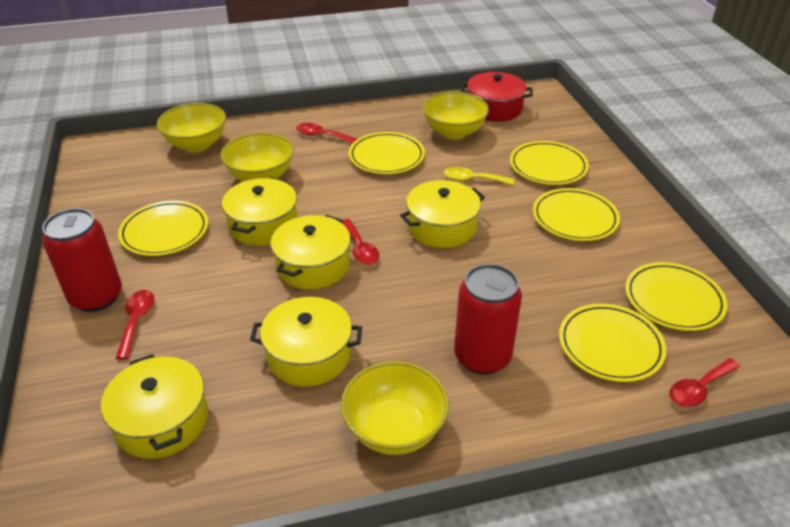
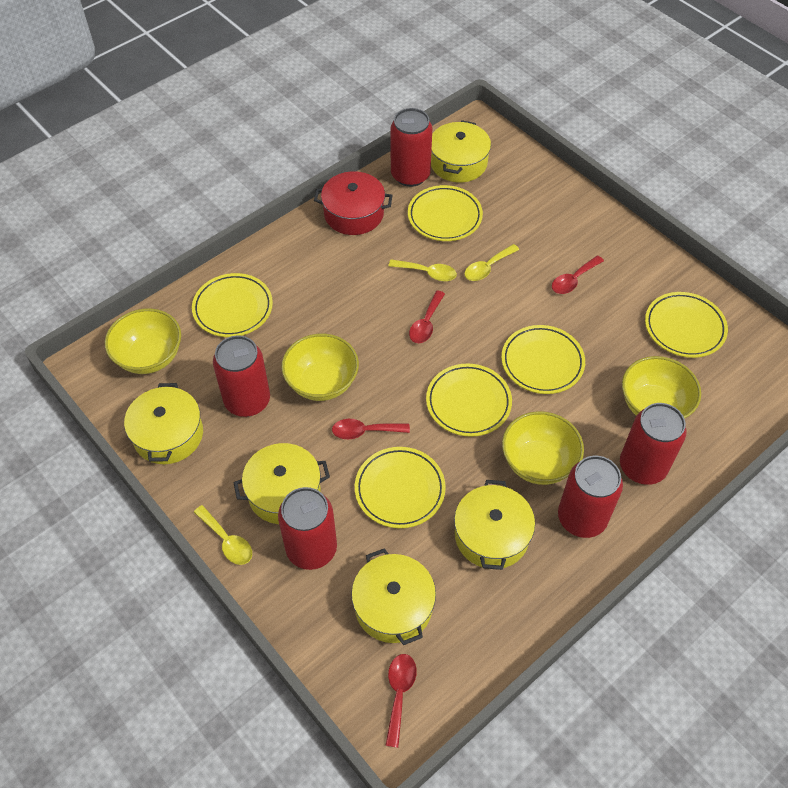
red can: [42,208,122,312] [454,264,522,375] = 2 -> [213,336,270,417] [278,487,337,570] [391,108,432,187] [558,456,623,538] [620,403,687,485] = 5
yellow spoon: [444,167,514,185] = 1 -> [194,505,252,565] [388,259,457,281] [464,244,519,281] = 3

